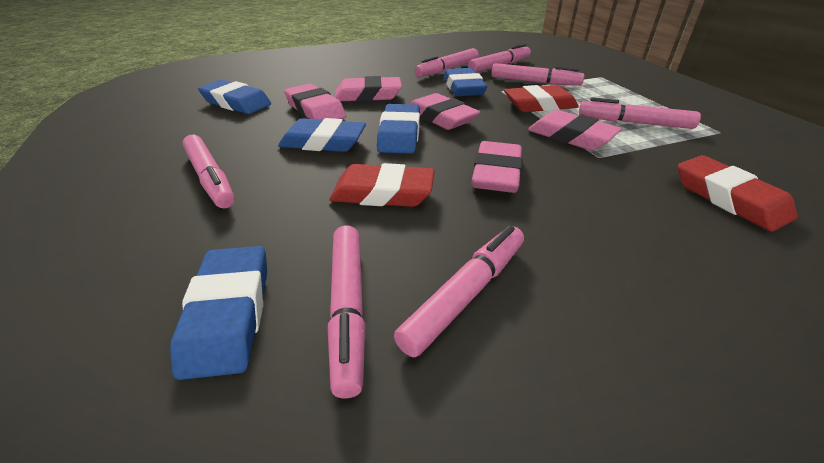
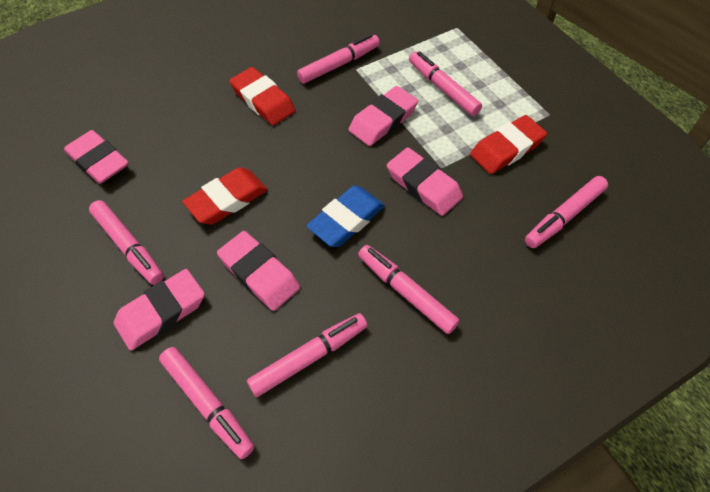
blue eraser: [170,246,267,380] [198,79,271,114] [278,118,366,152] [377,104,420,154] [443,68,487,96] = 5 -> [306,186,385,247] = 1

